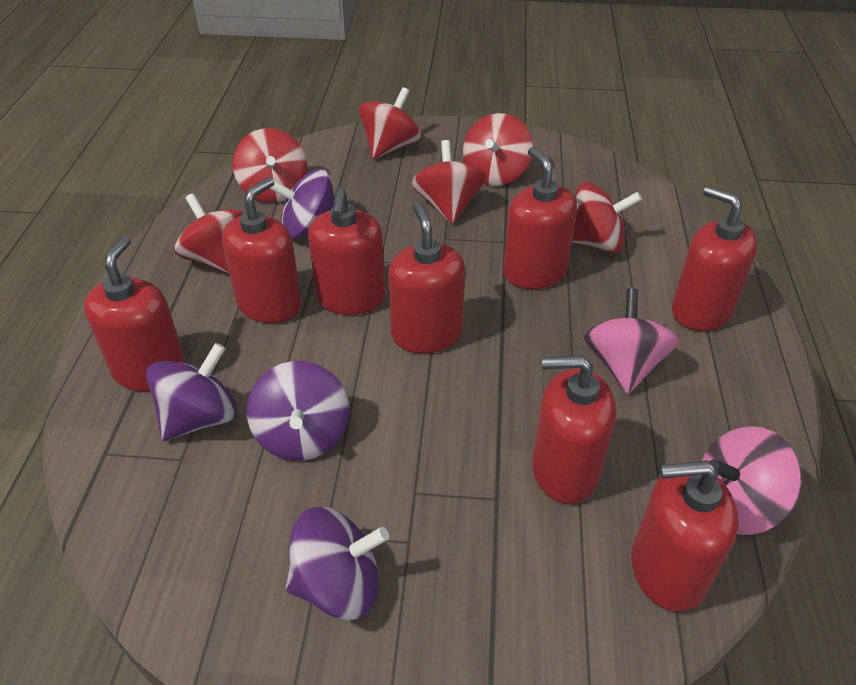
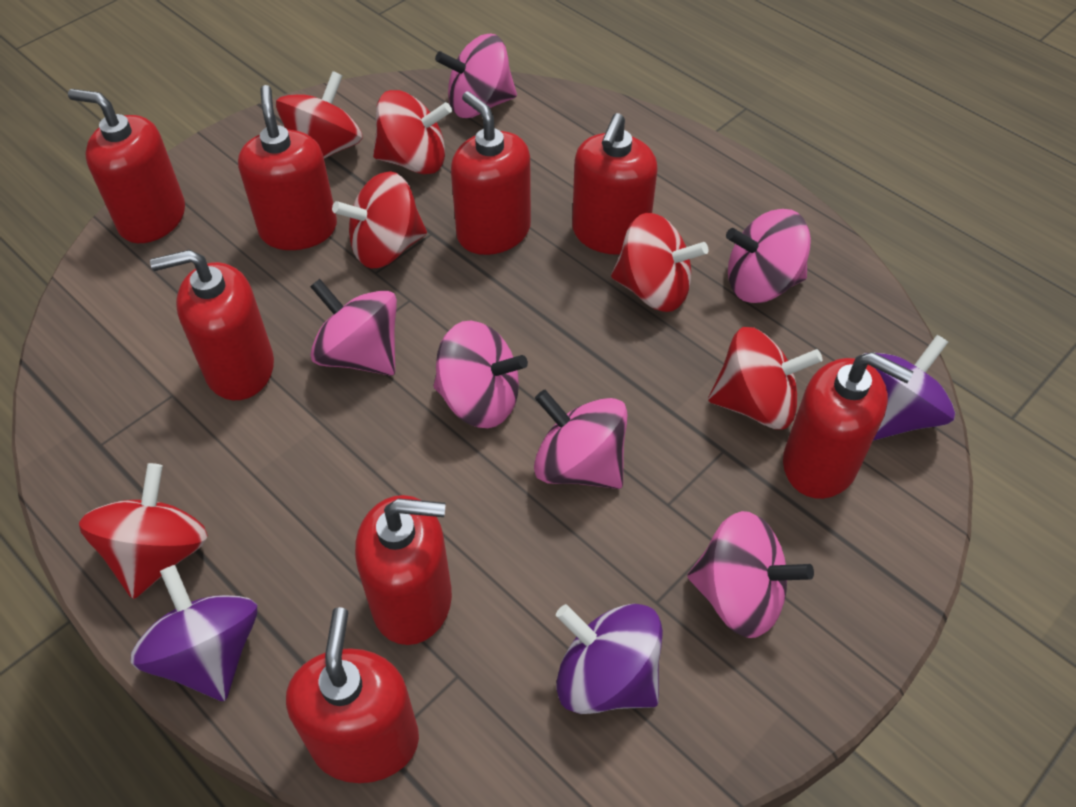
pink spinning top: [583,288,679,394] [701,426,801,535] = 2 -> [310,279,397,376] [434,321,528,428] [435,34,517,118] [534,390,627,489] [688,511,814,638] [726,209,811,303] = 6
purple spinning top: [146,343,237,441] [247,361,349,461] [269,169,335,239] [286,507,389,620] = 4 -> [130,565,258,701] [556,604,663,714] [862,335,955,441] = 3

